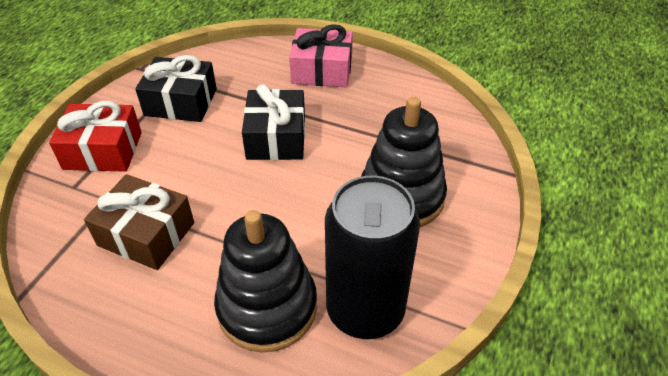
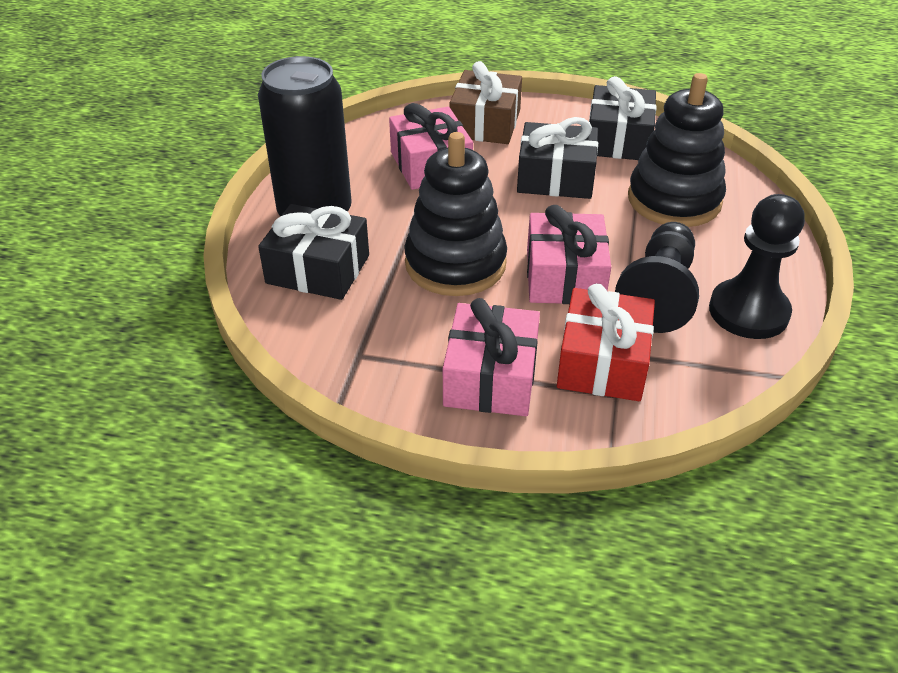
black gift: [135,55,217,122] [242,84,305,160] = 2 -> [258,204,369,300] [517,117,598,199] [589,76,657,160] = 3
black pawn: none = 0 -> [615,222,699,333] [709,194,805,339] = 2
pink gift: [289,24,353,88] = 1 -> [389,103,473,190] [443,298,540,416] [527,205,611,304] = 3

